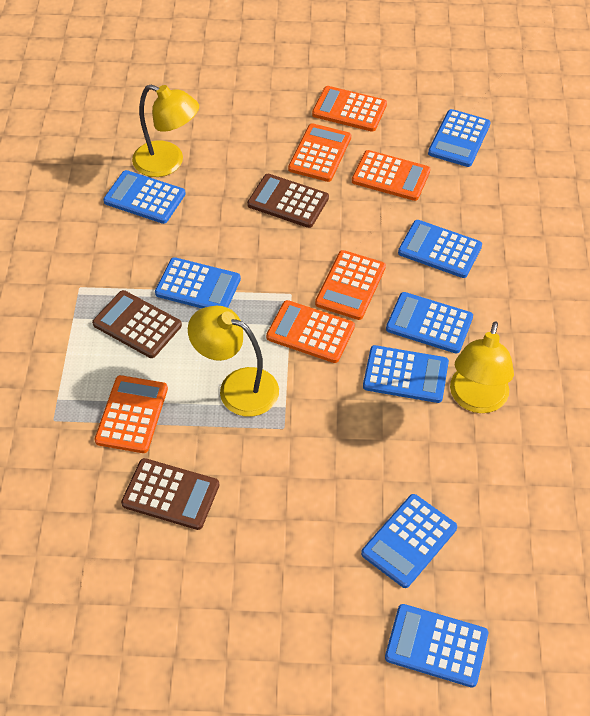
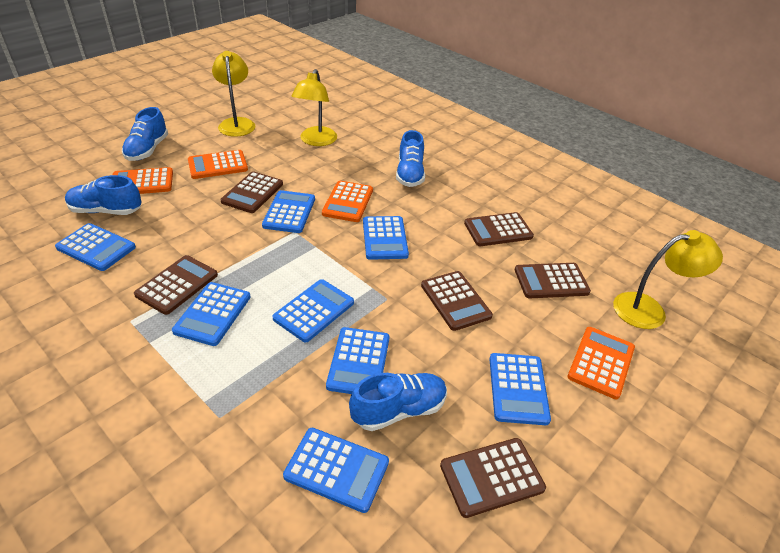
blue shoe: none = 0 -> [65,175,141,215] [122,107,168,161] [349,373,447,431] [396,130,425,187] = 4
brown calculator: [92,290,182,358] [121,458,219,530] [247,174,329,228] = 3 -> [134,255,218,315] [220,171,283,213] [421,271,493,331] [440,438,546,518] [464,212,534,246] [515,263,591,298] = 6
orange calculator: [94,375,168,453] [266,300,355,363] [288,123,351,182] [312,86,387,132] [315,250,386,320] [352,150,431,201] = 6 -> [113,167,173,194] [188,150,248,179] [322,181,373,222] [567,327,635,399] = 4

